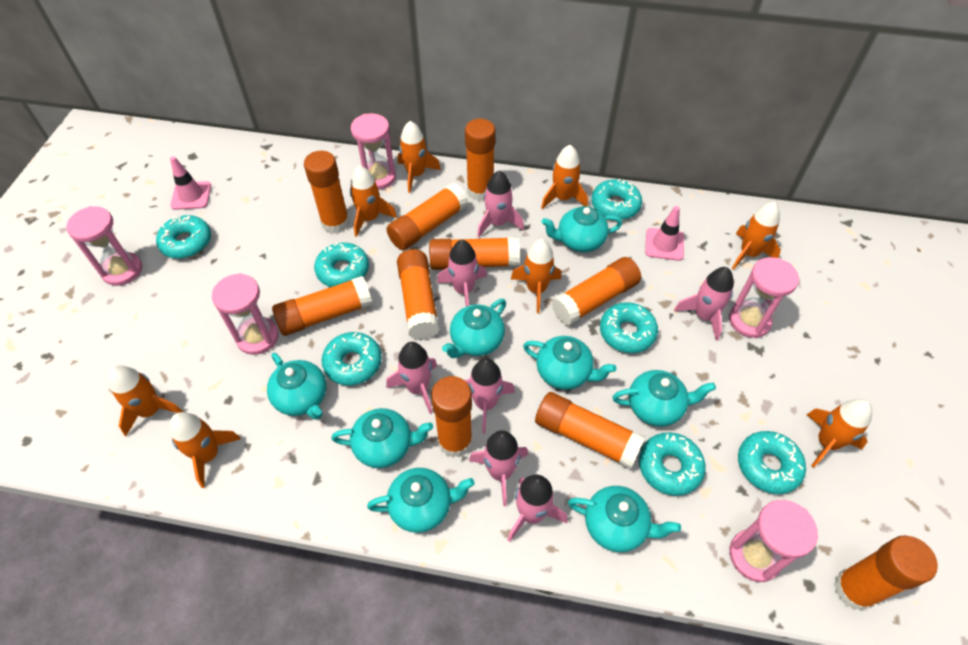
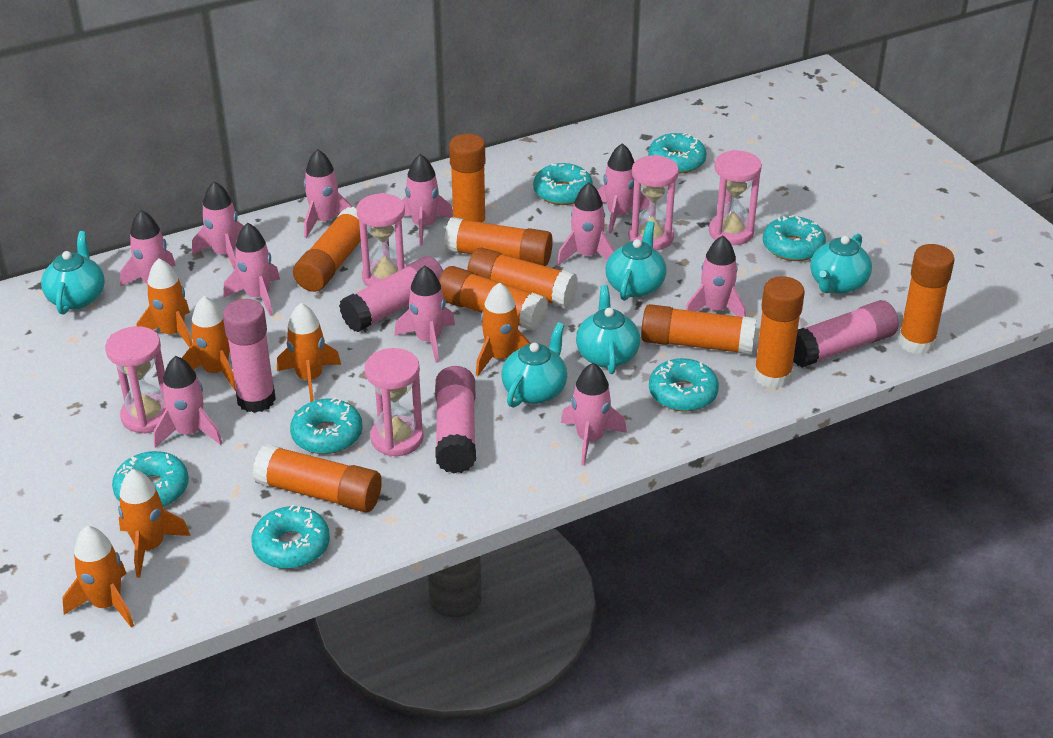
orange glue stick: [272,276,372,336] [304,151,350,234] [386,183,468,250] [397,249,440,340] [429,237,520,270] [431,376,472,458] [465,119,495,201] [535,392,645,469] [551,257,641,326] [834,535,938,611] = 10 -> [253,444,382,512] [293,207,369,292] [439,266,548,331] [444,217,553,266] [449,134,486,223] [467,247,578,308] [641,304,757,355] [754,276,805,389] [898,244,955,355] = 9
orange rocket: [108,365,183,436] [170,412,241,488] [350,165,397,237] [398,121,441,193] [511,239,561,313] [541,145,588,209] [732,202,781,270] [807,399,872,468] = 8 -> [62,526,134,628] [118,469,191,578] [137,259,193,348] [182,296,236,391] [277,303,341,402] [476,282,531,376] = 6
pink glue stick: none = 0 -> [223,299,276,413] [339,256,443,332] [435,366,476,473] [793,300,899,368] = 4
pink rocket: [386,342,437,414] [437,240,487,307] [464,358,515,434] [469,430,528,506] [477,171,524,238] [508,475,567,542] [674,267,734,341] = 7 -> [120,210,176,286] [153,356,222,448] [192,181,244,270] [224,223,280,316] [304,149,353,238] [394,266,455,363] [402,154,453,245] [557,182,615,266] [561,363,627,466] [597,143,649,234] [686,236,746,317] = 11
pink traffic cone: [170,156,211,210] [645,206,684,261] = 2 -> none = 0
turquoise teapot: [267,353,327,420] [331,408,433,468] [367,468,475,533] [442,299,506,358] [523,336,616,390] [542,206,622,252] [568,486,681,552] [613,370,716,427] = 8 -> [41,231,105,315] [501,322,567,408] [576,285,640,374] [605,221,666,301] [810,234,872,294] = 5

